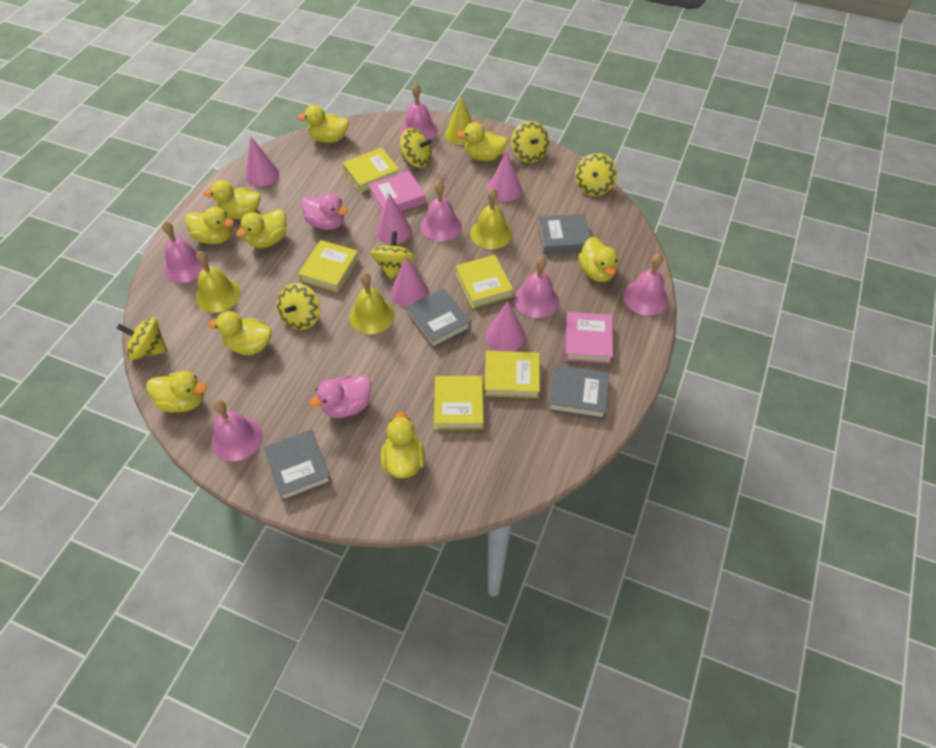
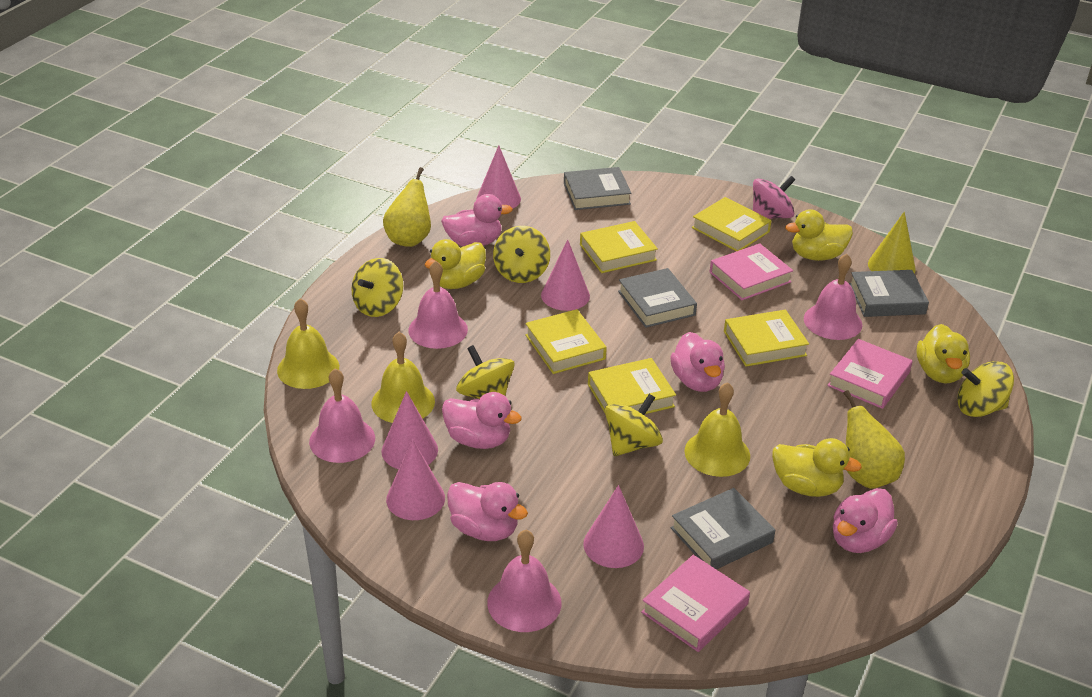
pink bell: [162,221,204,283] [211,399,263,461] [400,83,438,139] [420,180,462,242] [514,256,559,318] [623,254,668,315] = 6 -> [309,368,375,463] [408,261,468,349] [487,530,561,632] [804,254,862,340] = 4
pink book: [368,171,426,212] [565,312,613,364] = 2 -> [641,555,750,652] [710,243,793,300] [827,339,913,409] = 3
pink duck: [301,193,348,230] [309,375,371,418] = 2 -> [441,194,513,246] [442,392,522,449] [447,482,528,541] [670,332,725,392] [833,488,898,553] = 5
pink spinning top: none = 0 -> [753,176,795,219] = 1
yellow duck: [146,371,207,412] [185,207,234,244] [203,180,260,219] [208,311,272,355] [236,209,287,248] [297,105,349,143] [381,411,425,478] [456,122,508,161] [578,237,618,282] = 9 -> [425,239,486,289] [772,438,862,497] [785,209,853,261] [916,324,970,383] = 4
yellow pear: none = 0 -> [383,167,431,247] [843,390,905,489] = 2
yellow spinning top: [117,317,168,360] [277,283,320,330] [370,231,415,280] [400,128,432,168] [511,121,549,163] [575,153,617,196] = 6 -> [351,258,403,317] [456,345,515,399] [493,226,550,283] [605,394,663,456] [957,361,1014,417] = 5

